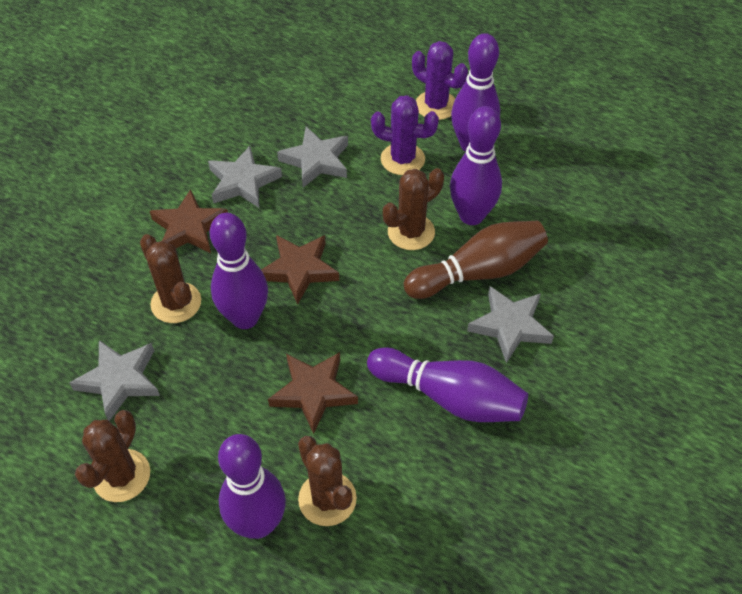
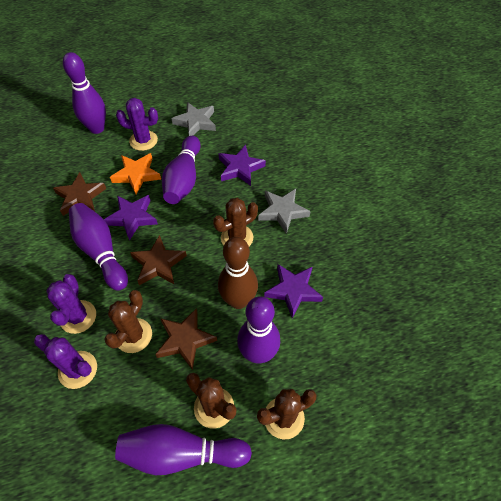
grey star: [70,340,160,421] [208,146,282,208] [277,127,348,188] [467,286,554,363] = 4 -> [171,102,216,136] [258,189,311,234] = 2
orange star: none = 0 -> [110,153,161,194] = 1
purple cactus: [371,95,439,175] [412,41,468,120] = 2 -> [34,334,97,389] [46,274,96,334] [116,98,158,151] = 3
purple star: none = 0 -> [104,195,158,241] [218,145,266,186] [264,264,323,318] = 3

